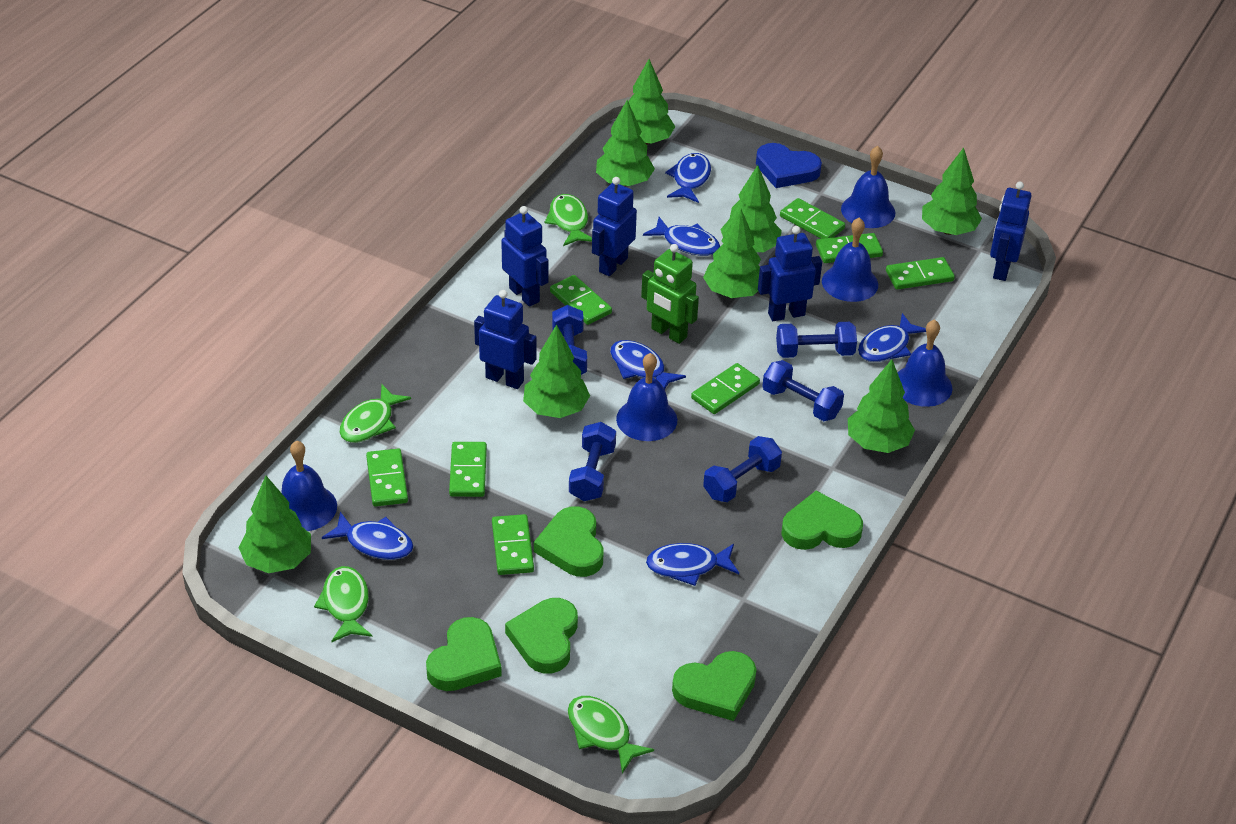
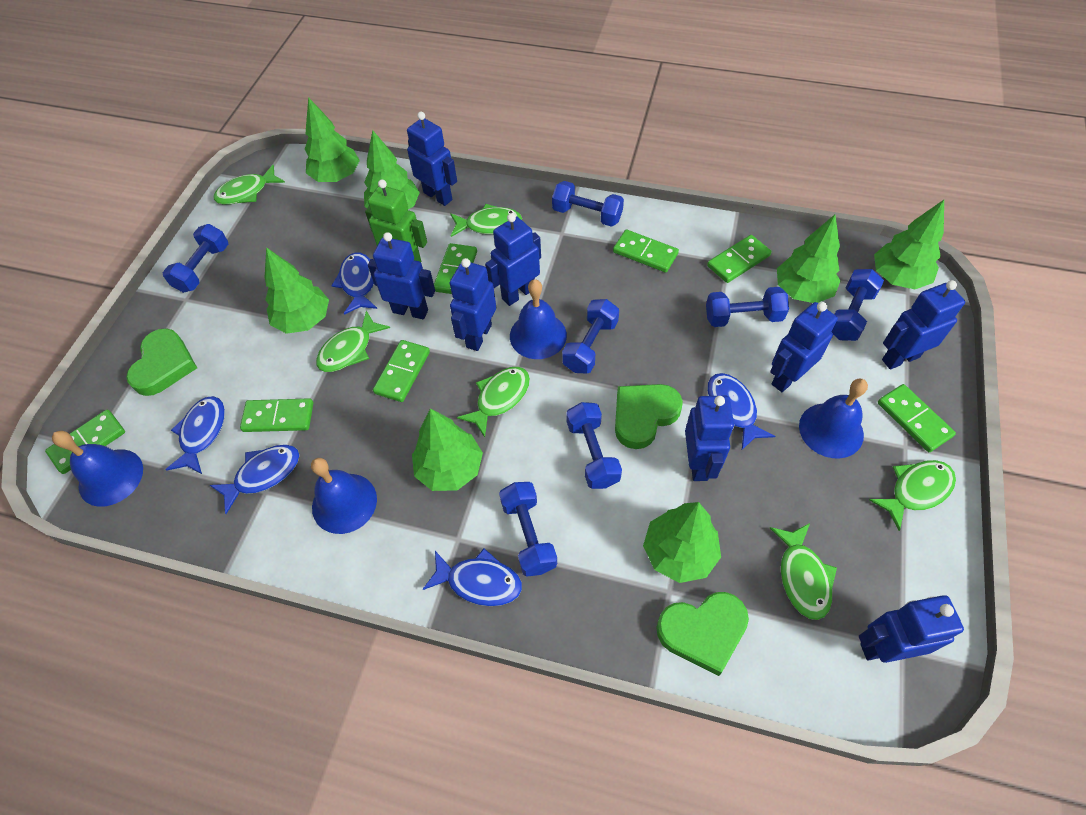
blue bell: [281,441,337,531] [616,353,677,441] [822,217,878,302] [841,146,895,228] [897,319,953,407] = 5 -> [52,431,143,507] [311,458,377,534] [510,279,567,359] [799,379,868,458] = 4
blue dumbbell: [552,305,587,375] [569,422,616,501] [703,436,782,502] [762,360,844,421] [776,322,857,358] = 5 -> [162,224,228,293] [499,482,557,577] [552,181,624,227] [562,299,619,373] [567,402,622,489] [706,287,789,327] [832,269,884,341] = 7
blue fish: [322,512,413,560] [610,340,686,390] [643,217,720,256] [646,543,739,586] [665,153,711,203] [858,313,926,362] = 6 -> [165,396,225,474] [210,445,299,514] [332,253,377,315] [422,548,522,606] [707,373,775,450] = 5
blue heart: [756,143,822,188] = 1 -> none = 0
blue robot: [474,290,537,389] [501,206,548,307] [592,177,637,276] [758,226,822,321] [990,182,1032,281] = 5 -> [368,232,435,319] [407,112,457,206] [450,258,496,351] [485,213,541,306] [685,396,734,481] [770,302,838,392] [859,595,964,663] [882,280,965,369] = 8
green domino: [366,449,408,507] [449,442,487,497] [492,514,534,575] [550,275,612,325] [691,363,760,414] [780,198,845,239] [816,233,883,263] [886,257,955,290] = 8 -> [45,410,125,474] [240,398,313,432] [373,340,430,402] [434,243,477,294] [613,229,679,272] [707,235,772,283] [878,384,956,452] = 7
green fish: [314,566,372,642] [339,384,411,443] [545,194,592,246] [568,696,654,774] = 4 -> [213,165,285,205] [316,311,390,372] [450,204,522,237] [457,367,530,437] [770,523,837,620] [869,460,956,531] = 6
green heart: [426,617,502,691] [505,598,578,673] [534,506,604,577] [672,651,757,721] [781,491,863,550] = 5 -> [126,328,197,396] [615,384,683,449] [656,592,749,676] = 3
green tree: [238,476,311,573] [523,324,590,418] [596,100,655,186] [628,59,675,145] [703,209,761,298] [720,165,782,252] [848,360,915,453] [922,148,982,235] = 8 -> [265,247,329,334] [305,97,360,182] [364,130,420,209] [412,409,483,491] [643,502,721,583] [777,215,840,303] [874,200,944,289] = 7

